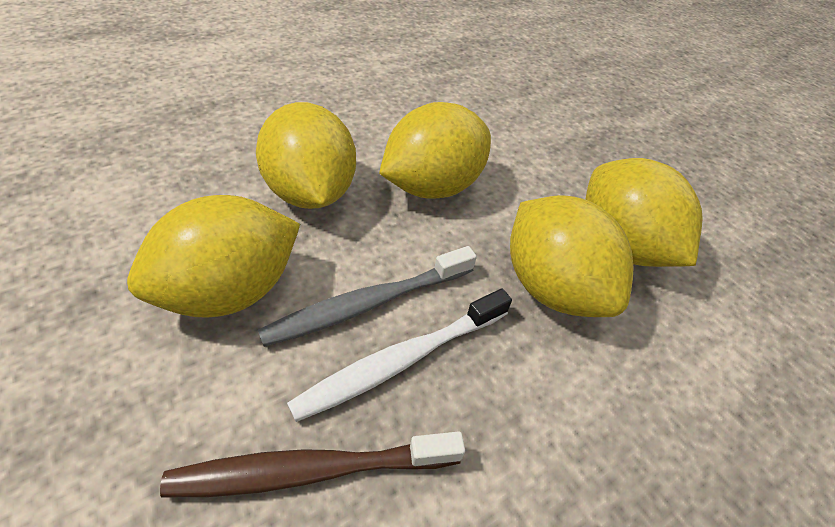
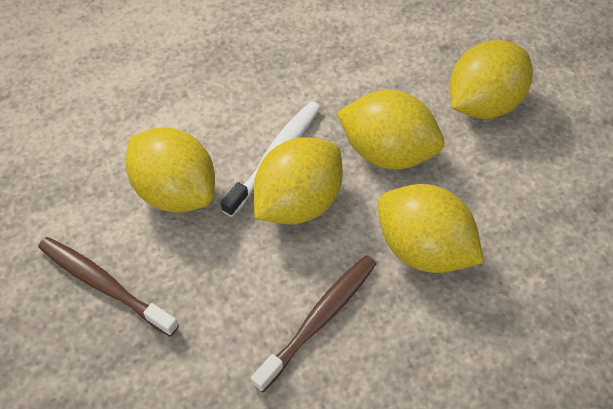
brown toothbrush: [160,431,465,498] = 1 -> [38,237,179,337] [251,255,376,393] = 2
grey toothbrush: [258,246,477,347] = 1 -> none = 0

